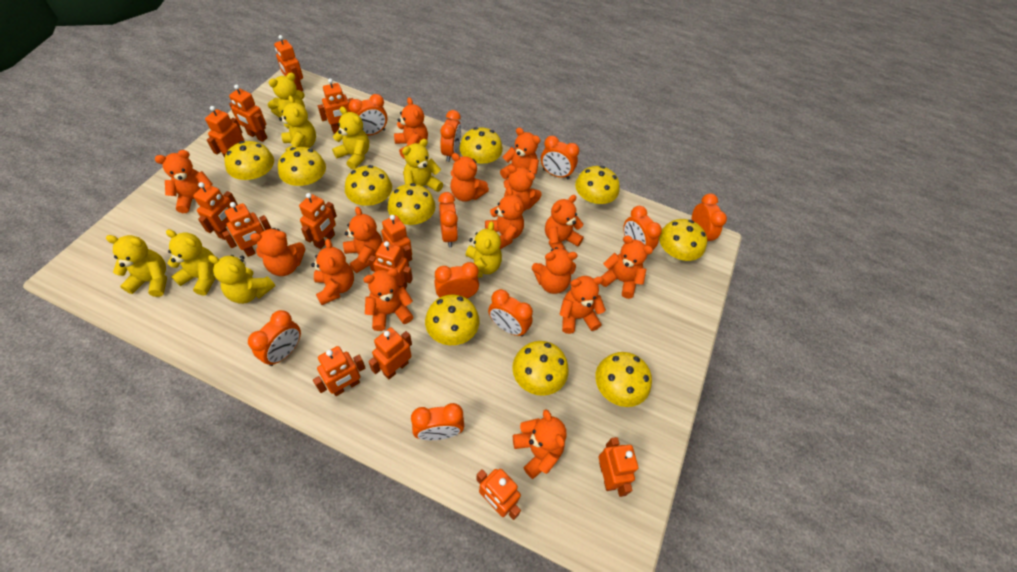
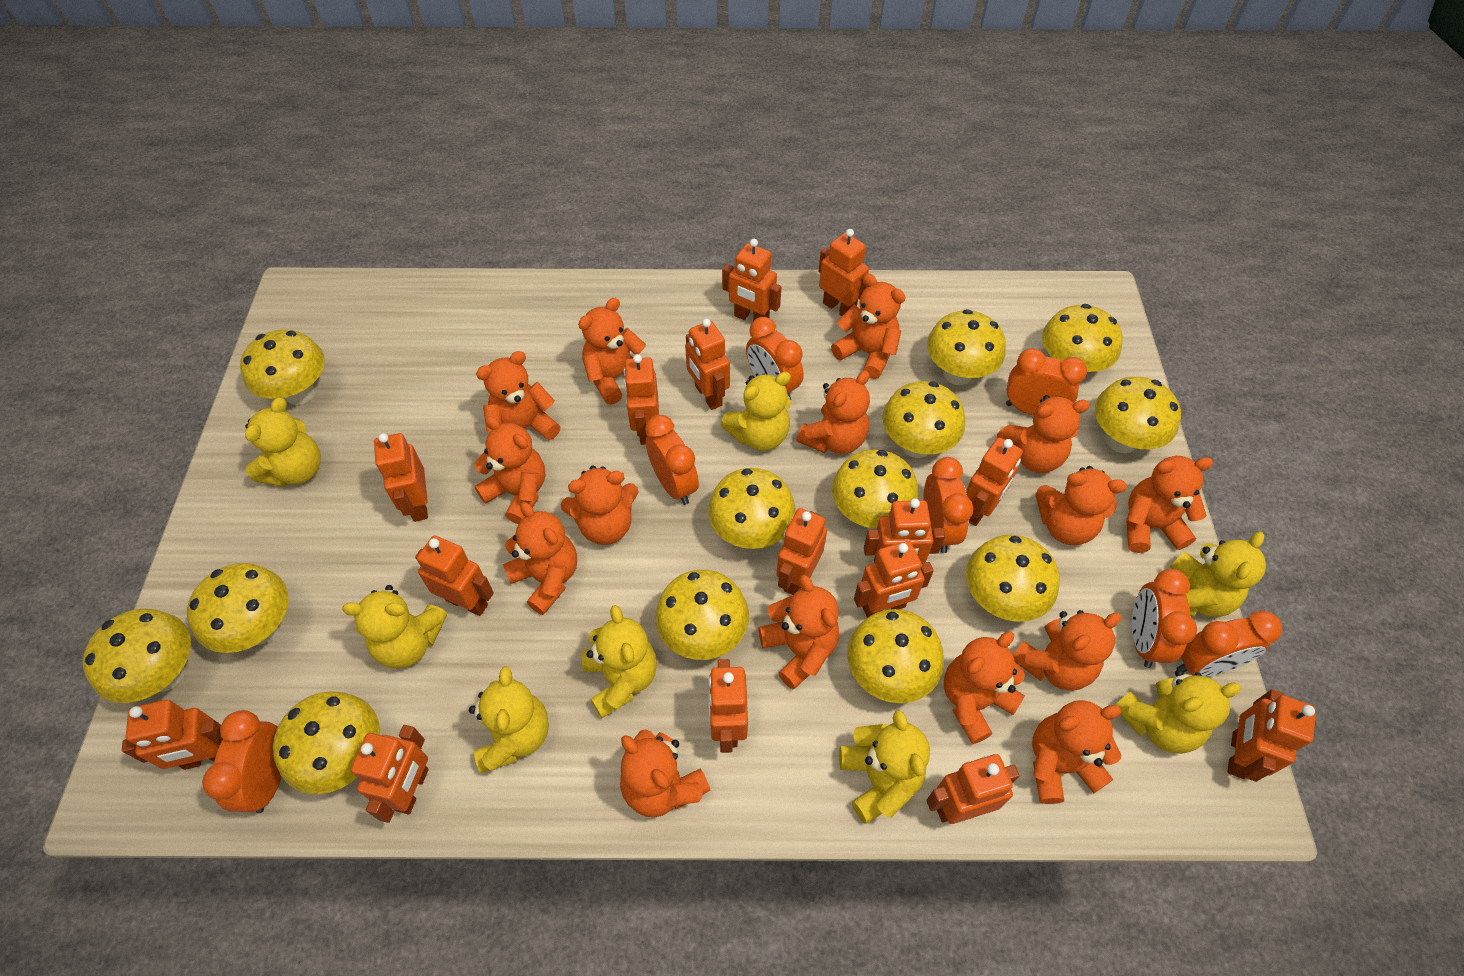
orange clock: [248,310,301,366] [348,94,387,135] [411,403,464,440] [434,262,479,298] [438,192,458,247] [440,110,461,162] [488,289,533,337] [541,136,579,179] [623,206,662,250] [691,194,727,241] = 10 -> [202,710,282,813] [645,415,699,505] [746,317,804,400] [923,457,973,553] [1006,348,1087,415] [1132,569,1197,668] [1176,610,1282,677] = 7
orange robot: [193,182,238,240] [205,106,245,158] [222,202,272,257] [229,84,267,142] [274,35,303,91] [299,193,337,249] [313,346,365,396] [318,78,353,134] [368,241,413,289] [368,327,412,379] [381,215,412,266] [476,469,521,520] [599,437,638,497] = 13 -> [122,700,223,770] [351,725,429,823] [374,433,428,522] [415,535,494,616] [624,354,659,445] [685,319,730,410] [708,659,748,753] [722,239,781,321] [777,508,827,595] [819,229,869,316] [854,541,934,618] [864,498,945,564] [926,754,1020,824] [966,437,1023,526] [1227,689,1316,782] = 15
yellow mushroom: [224,141,274,186] [278,147,326,192] [345,165,392,211] [387,183,436,229] [425,295,480,345] [460,127,503,170] [512,341,569,396] [575,166,620,209] [595,352,652,407] [659,219,707,263] = 10 -> [83,608,191,703] [187,563,289,653] [240,330,325,405] [273,691,380,794] [655,570,749,660] [708,468,796,549] [832,449,919,529] [847,609,944,703] [882,381,965,458] [927,309,1006,385] [966,535,1060,622] [1042,304,1123,372] [1095,377,1181,453] = 13

